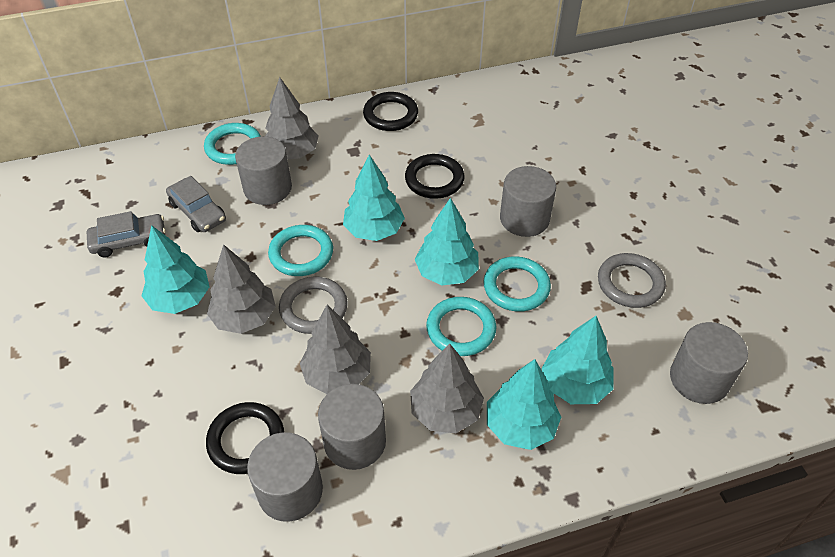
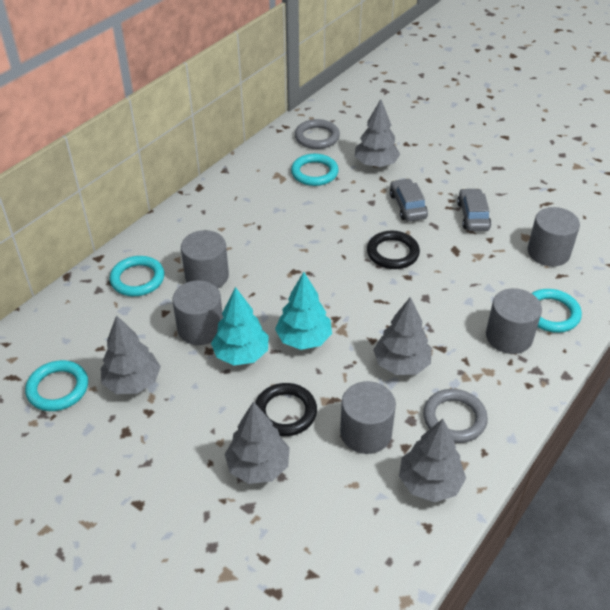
black ring: [206,402,284,474] [363,92,418,131] [405,154,464,199] = 3 -> [255,383,317,436] [367,231,420,269] = 2
grey tree: [207,244,276,334] [264,77,318,159] [300,304,371,394] [410,343,484,433] = 4 -> [101,315,161,394] [225,401,290,484] [355,99,400,168] [373,297,432,375] [399,419,466,502] = 5
turquoise tree: [141,225,210,314] [343,154,405,241] [415,198,479,286] [487,359,561,450] [542,316,614,404] = 5 -> [211,287,269,365] [275,272,332,350] = 2

